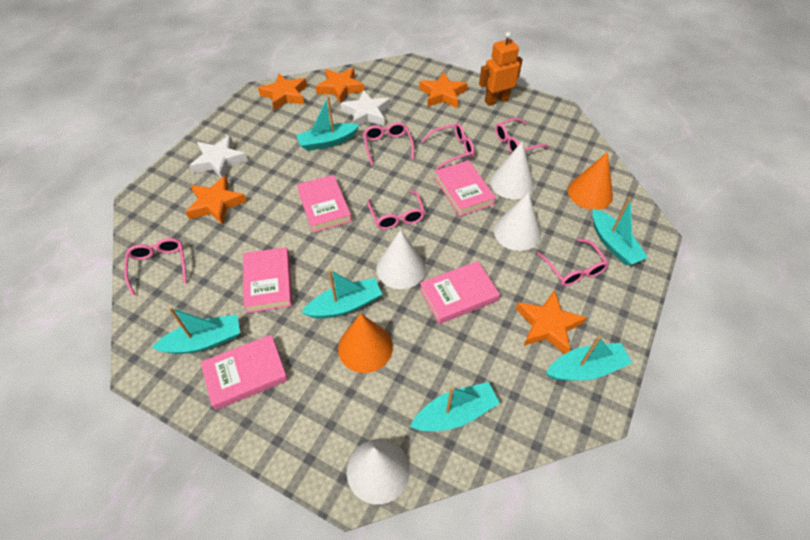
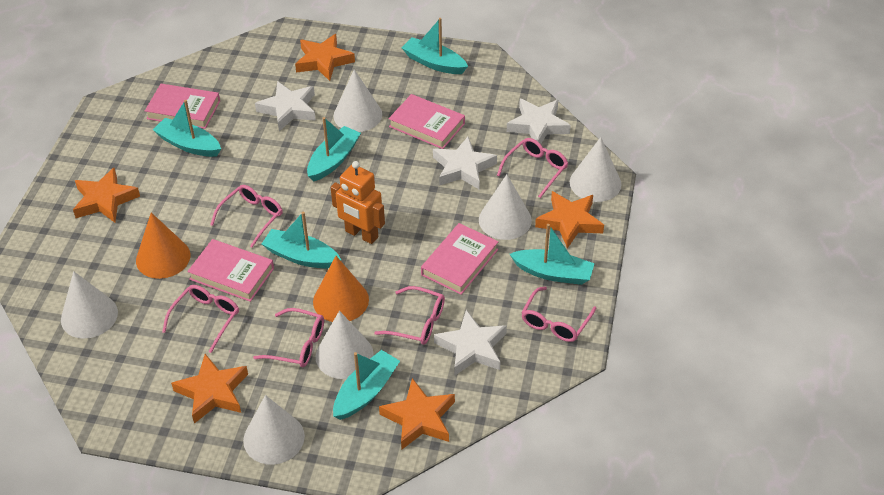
pink book: [200,335,288,410] [243,247,292,313] [297,175,352,233] [420,261,500,324] [435,160,496,216] = 5 -> [145,84,220,129] [187,239,274,302] [389,94,465,149] [421,223,499,295] = 4
white cone: [347,439,410,505] [376,230,426,289] [490,142,534,200] [494,192,541,251] = 4 -> [61,271,118,339] [243,395,305,465] [316,311,374,379] [333,69,382,132] [479,175,532,240] [570,137,622,202] = 6
white star: [189,135,248,178] [341,90,390,126] = 2 -> [255,81,316,131] [433,137,497,190] [434,310,507,375] [507,99,571,144] = 4

